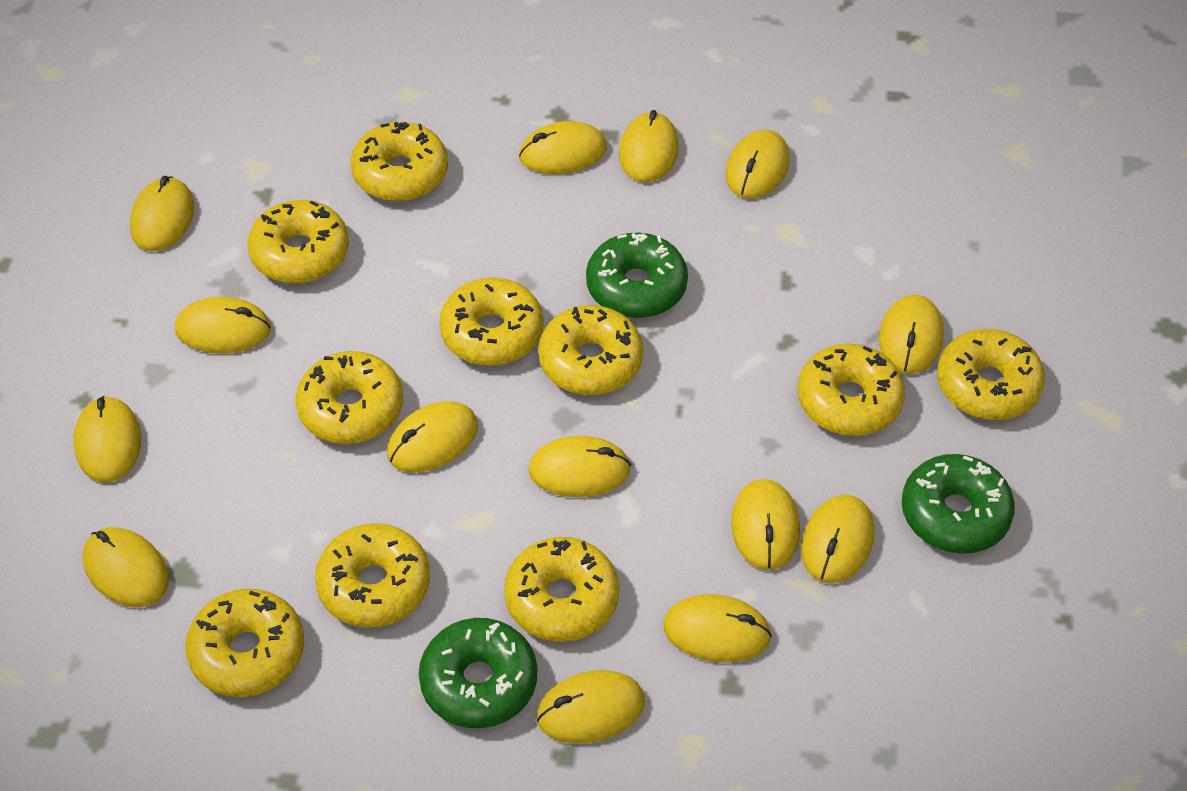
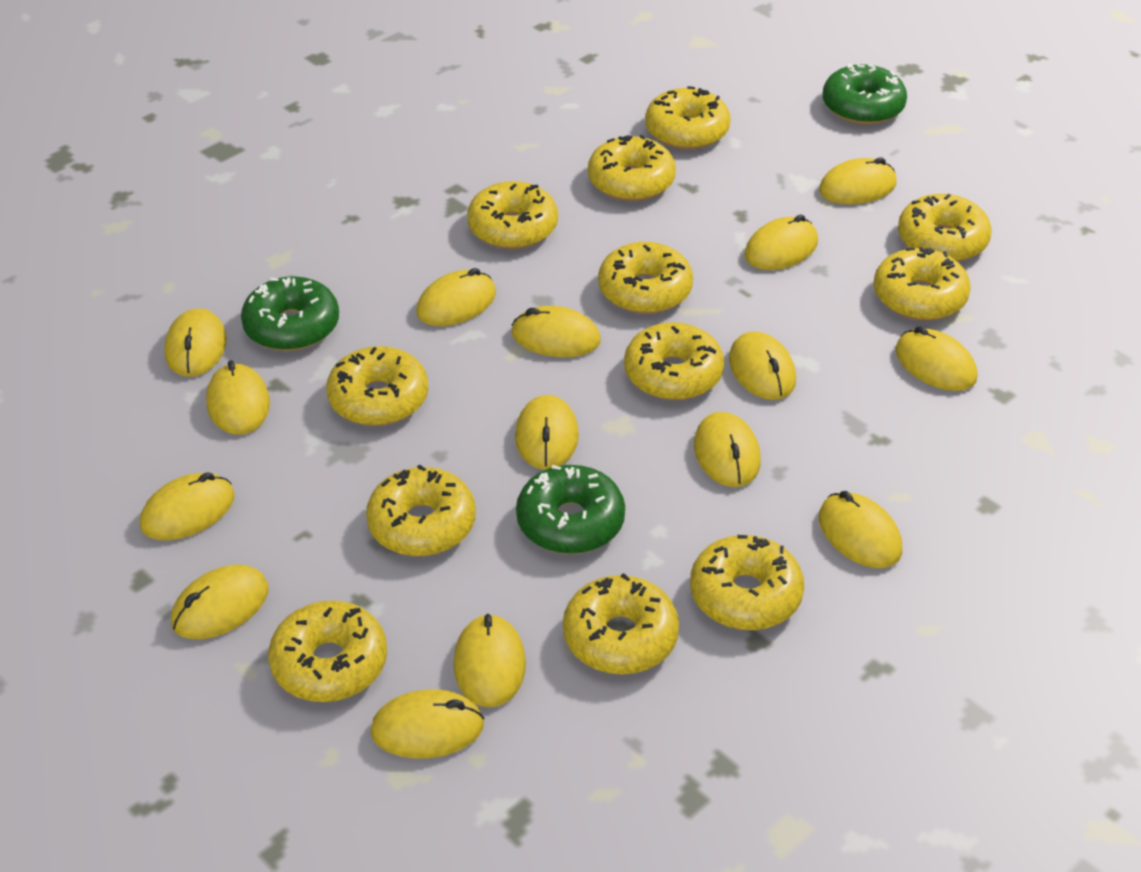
yellow donut: [185,589,304,697] [247,200,349,284] [296,351,403,444] [315,523,430,628] [351,122,448,201] [439,277,543,366] [504,537,619,642] [538,305,643,395] [797,343,905,436] [937,329,1045,420] = 10 -> [268,600,387,702] [326,346,428,426] [366,465,476,556] [467,181,558,249] [563,573,679,675] [588,135,676,201] [598,242,693,314] [624,322,724,400] [645,86,730,150] [690,535,804,630] [874,247,971,321] [898,194,992,262] = 12
yellow mouse: [73,396,142,482] [82,527,169,607] [130,176,194,251] [175,297,271,354] [387,401,478,473] [519,121,607,174] [528,436,631,497] [537,670,645,744] [619,110,679,182] [663,594,772,663] [725,130,790,199] [731,479,800,570] [801,495,874,583] [879,295,944,374] = 14 -> [140,473,234,540] [164,308,227,377] [171,565,269,639] [206,360,270,435] [371,689,484,759] [416,268,496,326] [453,614,526,707] [512,306,601,357] [515,395,579,470] [694,412,761,487] [729,332,796,400] [744,214,818,270] [819,157,897,204] [819,491,902,568] [895,326,977,391] = 15

